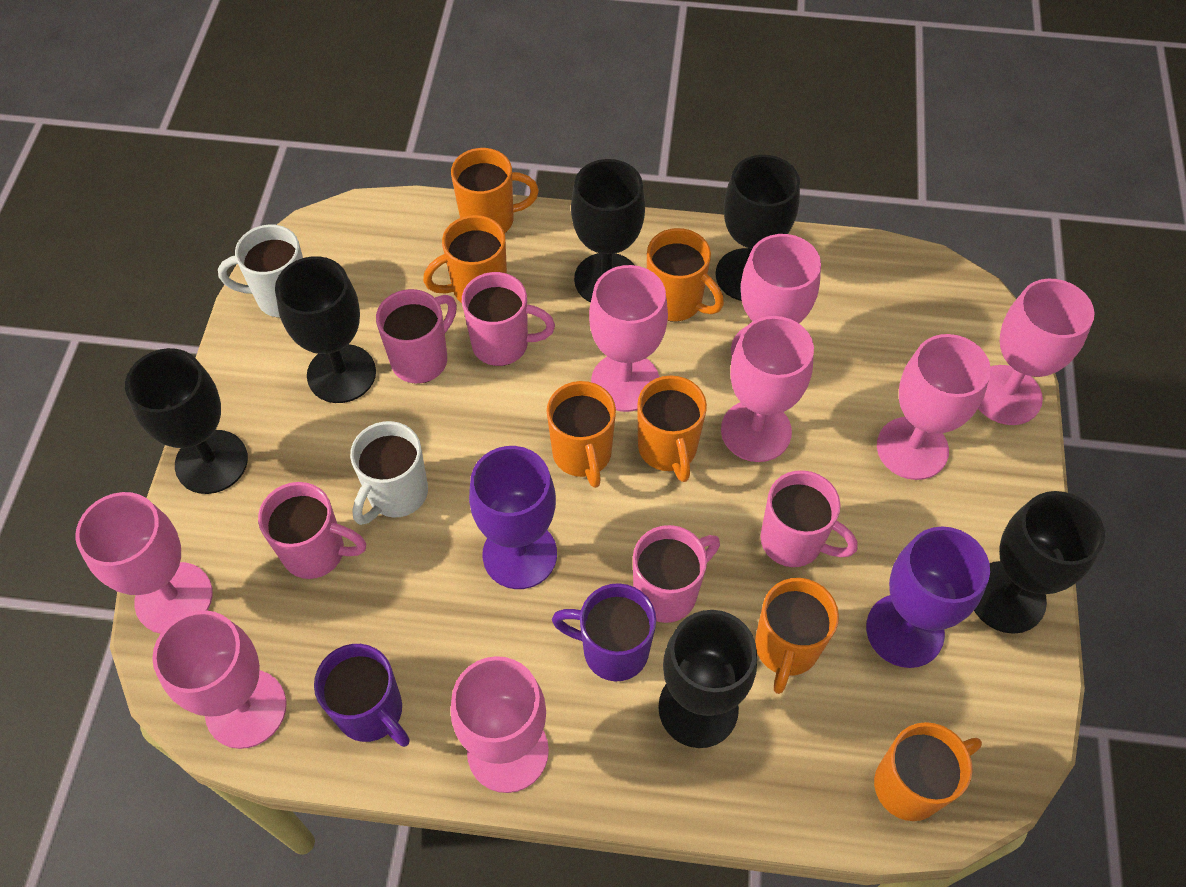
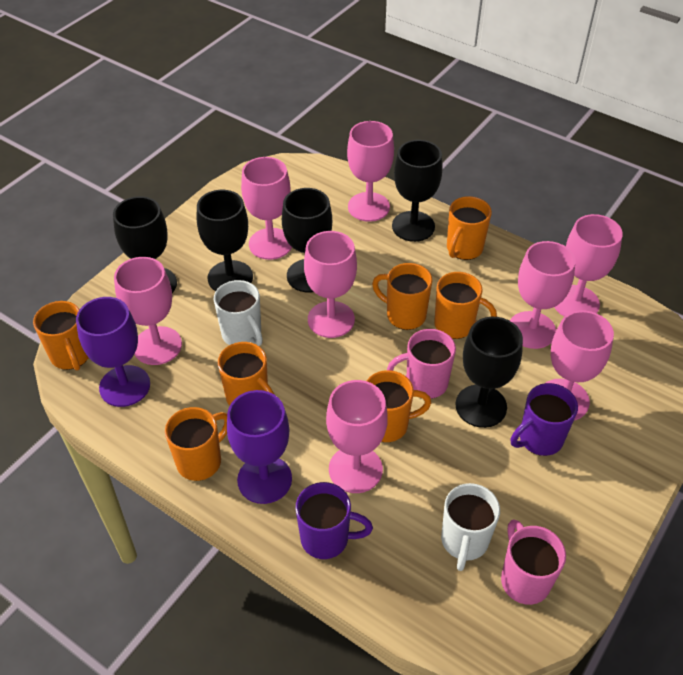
black goblet: [125,348,248,494] [275,256,376,403] [571,159,645,303] [658,610,757,748] [716,155,800,301] [974,491,1105,634] = 6 -> [113,196,177,293] [197,190,253,291] [282,188,332,293] [392,140,443,242] [456,317,523,428] = 5
pink mug: [258,482,366,579] [376,289,457,384] [462,272,555,366] [633,525,720,623] [760,470,858,567] = 5 -> [387,329,456,399] [501,519,566,605] = 2

